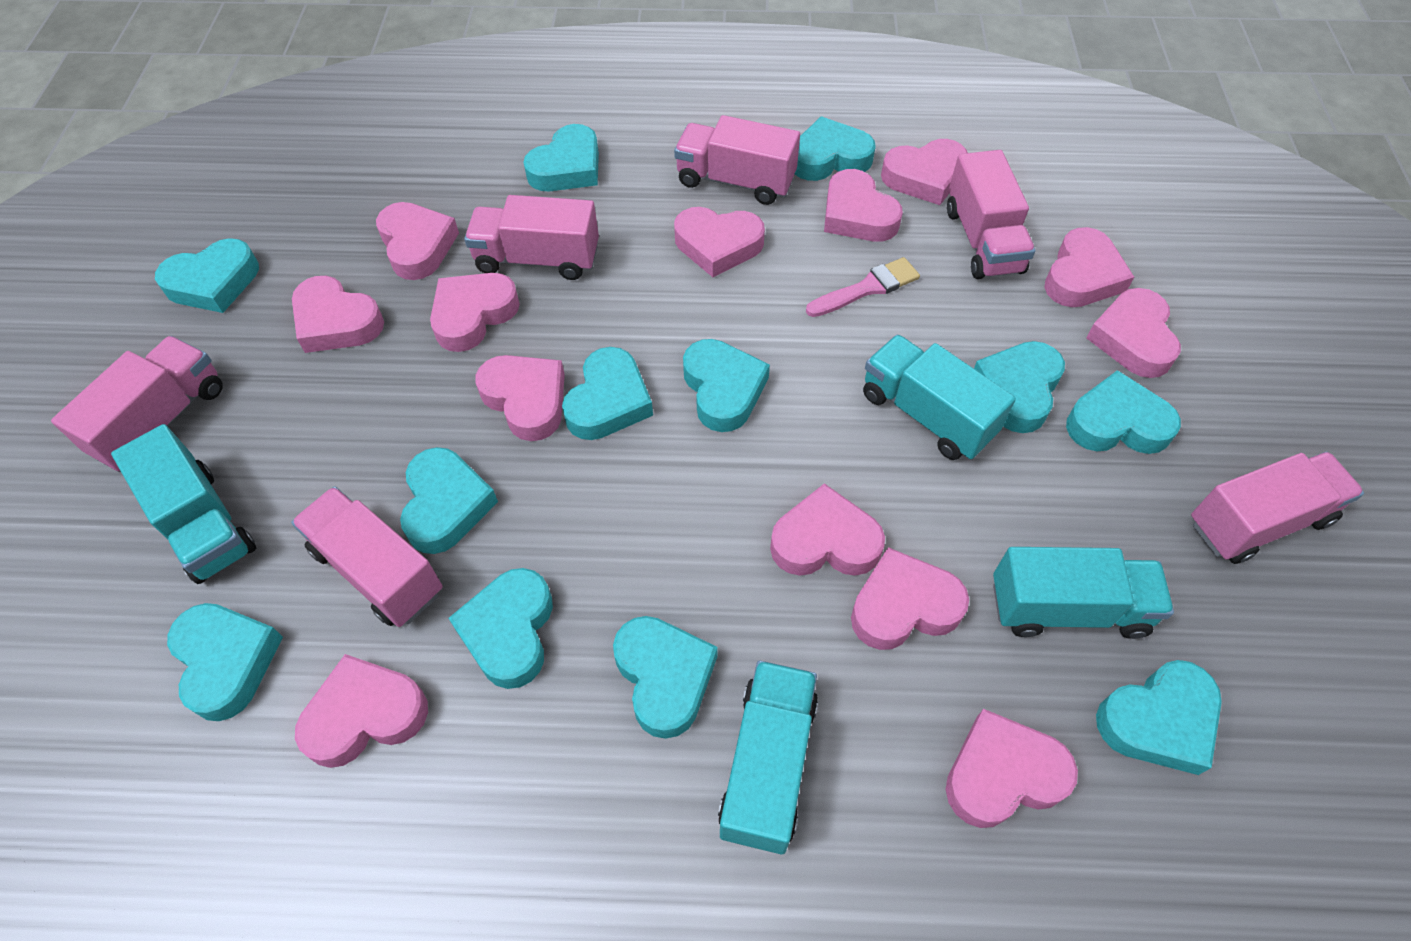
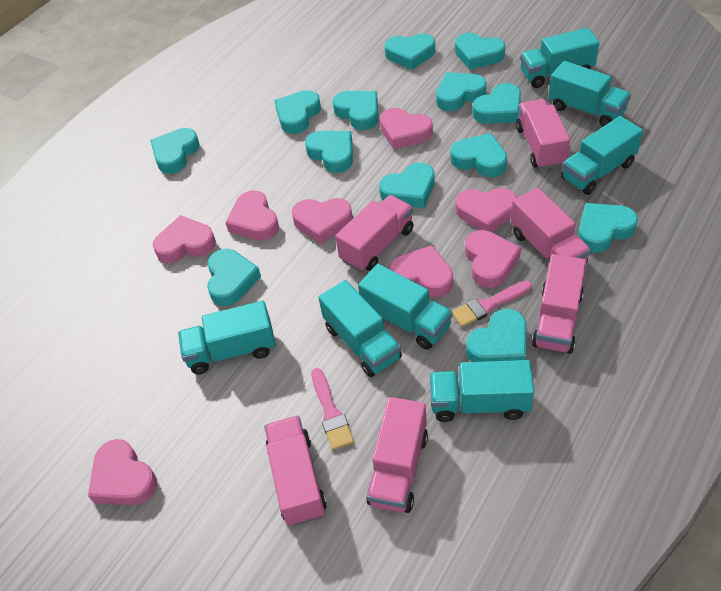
pink brush: [806,257,920,317] = 1 -> [311,368,354,450] [452,281,532,327] = 2
pink heart: [292,276,384,353] [295,654,428,768] [376,202,459,280] [430,273,520,352] [476,355,565,441] [674,207,765,277] [770,483,885,576] [824,169,903,242] [851,547,969,650] [881,139,968,205] [946,709,1078,828] [1044,227,1134,307] [1086,288,1181,378] = 13 -> [88,439,157,505] [153,215,216,263] [225,191,279,240] [292,198,353,244] [380,108,433,149] [389,245,453,298] [456,188,517,232] [465,230,521,288] = 8
turquoise heart: [155,238,259,313] [167,603,283,721] [400,447,498,554] [448,568,553,689] [523,124,599,191] [562,347,653,440] [613,616,718,739] [683,339,770,432] [795,117,876,181] [974,341,1065,433] [1066,370,1181,454] [1096,660,1222,775] = 12 -> [150,128,200,174] [207,249,261,306] [274,90,321,134] [305,131,353,173] [332,91,378,130] [379,163,435,208] [385,34,435,70] [436,72,486,111] [450,133,507,177] [455,33,505,70] [466,309,526,362] [472,83,521,124] [578,203,638,252] = 13
turquoise truck: [111,424,256,584] [718,661,818,854] [863,334,1016,460] [993,547,1174,639] = 4 -> [178,301,276,374] [318,280,402,377] [358,264,452,350] [430,360,534,422] [520,28,600,88] [548,61,631,127] [561,116,643,195] = 7

